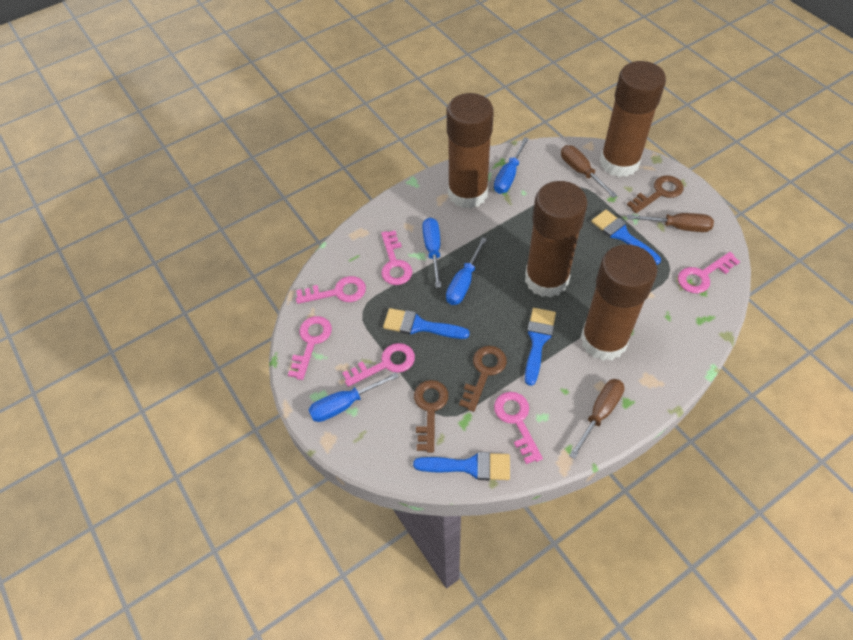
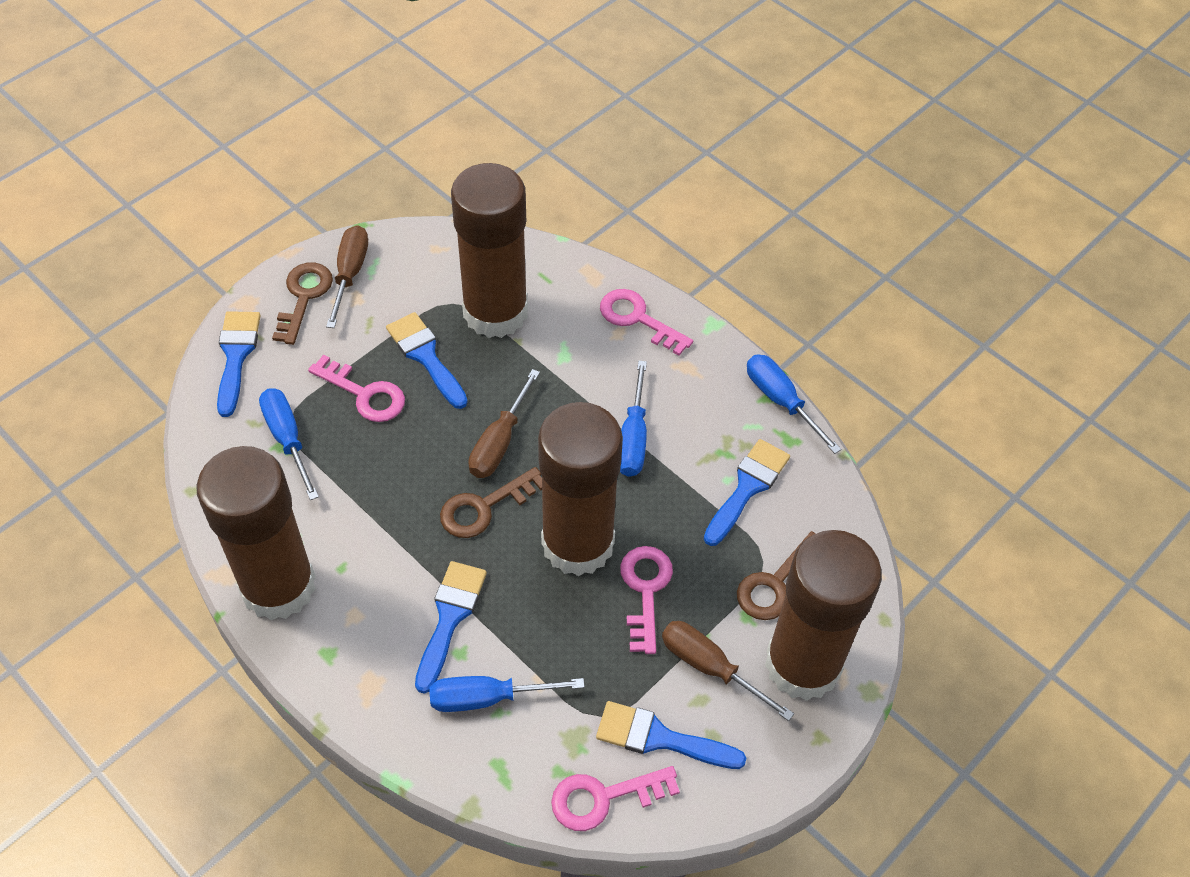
blue brush: [383,308,470,339] [413,452,510,480] [525,308,556,386] [591,210,661,265] = 4 -> [217,311,261,417] [386,312,468,409] [415,561,487,694] [596,701,746,769] [704,439,790,546] = 5
pink key: [288,316,332,380] [296,276,366,304] [342,343,415,387] [381,230,412,285] [494,392,543,464] [678,252,740,293] = 6 -> [308,355,405,422] [551,766,680,831] [600,289,693,356] [620,546,673,654] = 4

